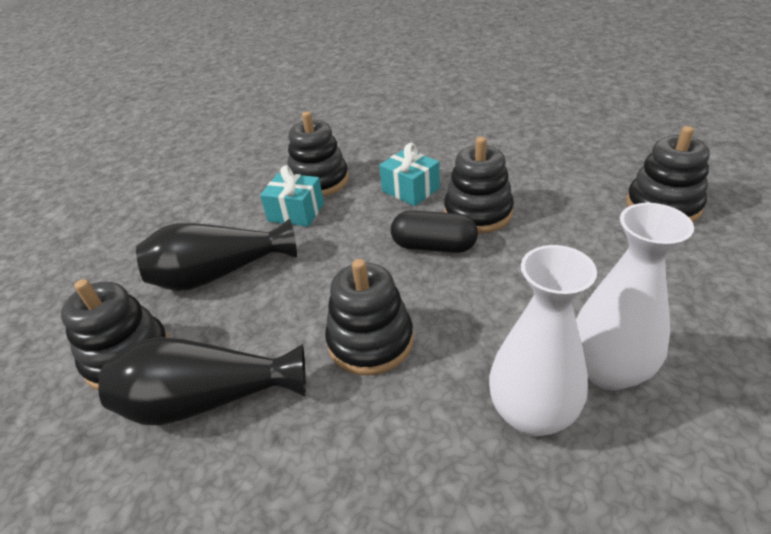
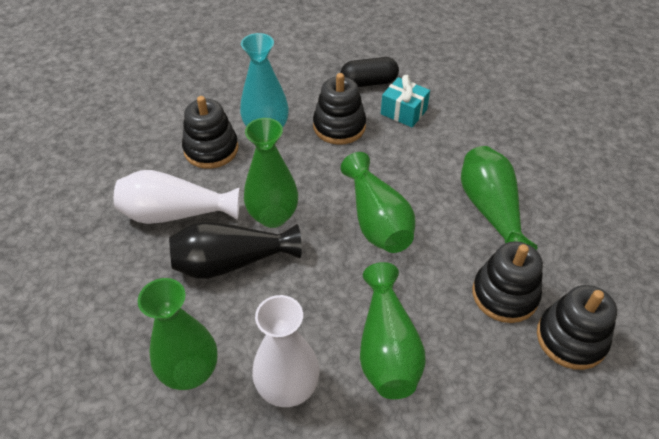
black stacking toy: [61,279,169,390] [288,111,349,197] [325,259,413,375] [444,137,514,233] [626,126,710,222] = 5 -> [182,96,238,169] [313,73,366,145] [472,241,543,323] [537,285,617,370] = 4
black vase: [98,337,306,425] [136,219,297,291] = 2 -> [169,221,302,279] = 1
green vase: none = 0 -> [138,278,218,390] [244,118,298,228] [341,152,415,253] [360,262,426,399] [461,146,538,250] = 5
turquoise gift: [260,165,324,227] [379,143,440,206] = 2 -> [381,75,430,127] = 1
turquoise vase: none = 0 -> [240,33,289,127] = 1

